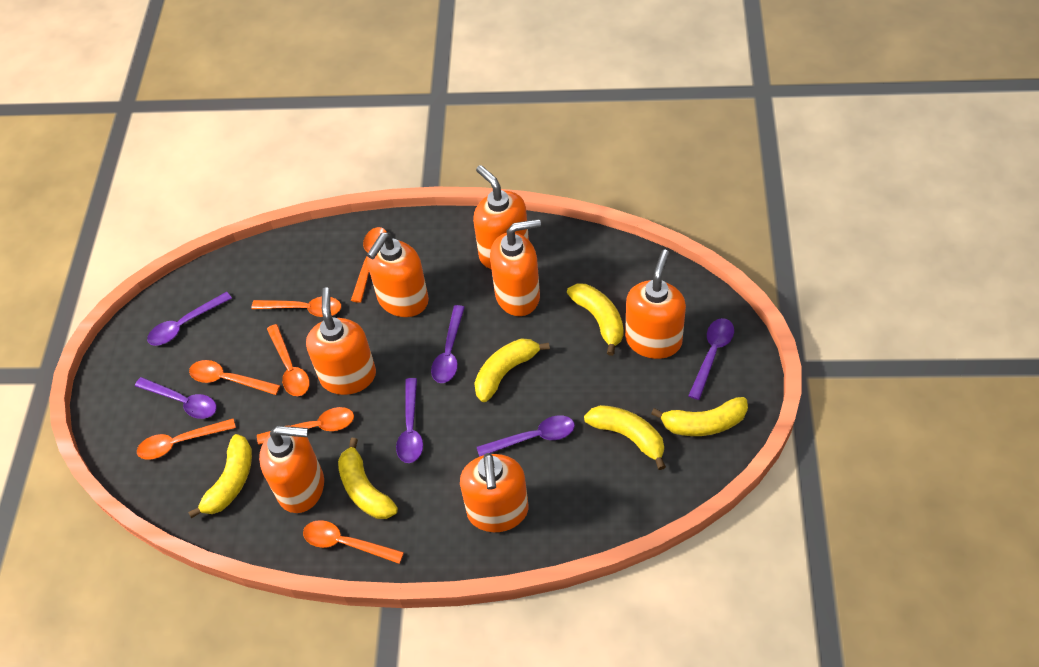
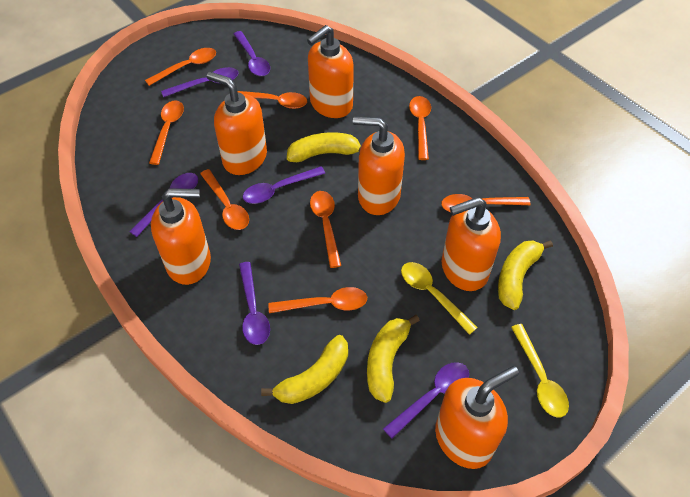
orange soap dispenser: [259,426,324,513] [306,287,376,395] [367,232,429,317] [460,453,528,532] [473,165,529,269] [490,219,541,316] [625,250,686,359] = 7 -> [151,188,211,285] [207,72,267,175] [307,25,354,118] [353,116,405,215] [435,366,519,469] [442,197,501,291] = 6
orange spoon: [137,419,236,460] [189,360,280,395] [251,297,341,317] [257,407,354,445] [267,324,309,396] [303,520,404,564] [351,227,387,303] = 7 -> [145,48,216,86] [149,101,184,165] [200,169,249,230] [238,91,307,109] [268,287,367,313] [310,191,341,268] [409,96,431,160] [441,194,530,212] = 8
yellow banana: [188,434,252,518] [338,438,398,519] [474,338,550,402] [567,284,624,356] [584,405,666,470] [651,397,748,436] = 6 -> [261,335,348,404] [287,132,361,162] [367,315,420,403] [498,240,553,310] = 4
yellow spoon: none = 0 -> [401,262,478,335] [511,324,569,418] = 2

